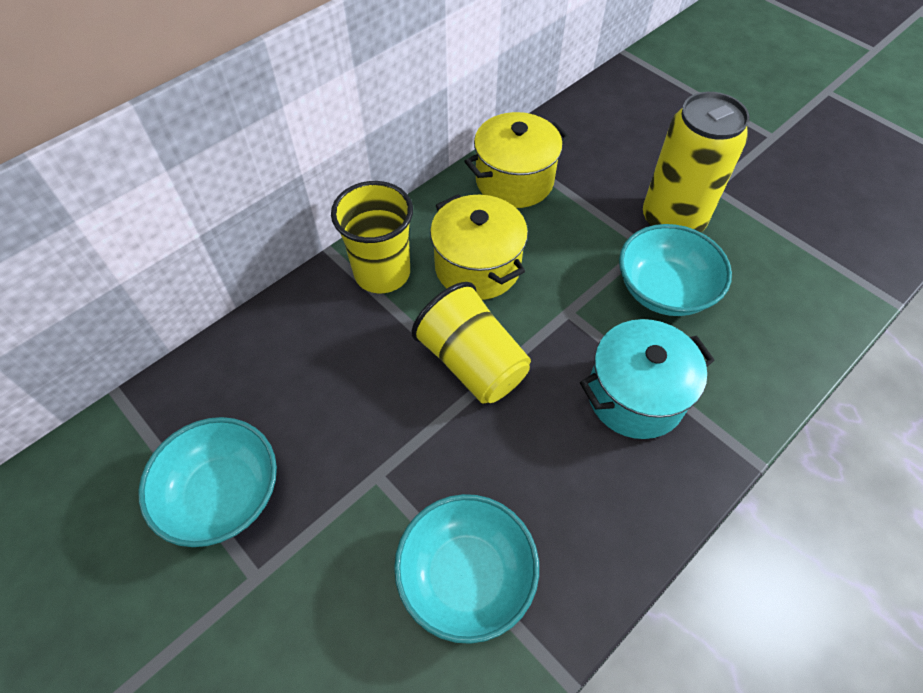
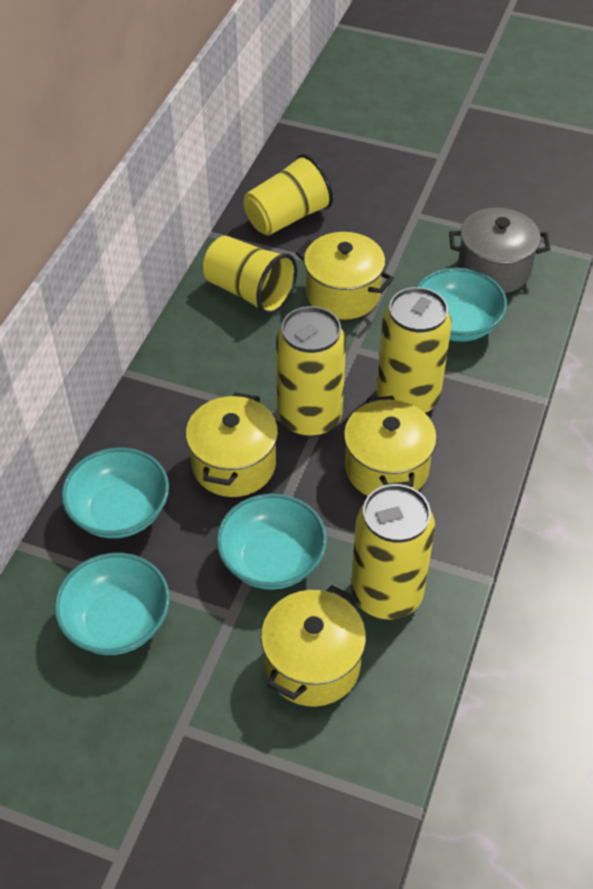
grey pot: none = 0 -> [449,208,550,293] = 1
turquoise bowl: [138,417,277,547] [394,494,539,644] [619,224,732,316] = 3 -> [54,553,170,655] [61,447,169,538] [216,494,327,590] [417,268,507,342] = 4
turquoise pot: [580,319,715,439] = 1 -> none = 0
yellow can: [643,92,750,232] = 1 -> [276,306,346,438] [351,484,435,619] [377,287,452,413] = 3
yellow pot: [430,194,528,300] [464,112,569,208] = 2 -> [186,392,278,497] [261,585,366,707] [296,232,394,320] [344,396,437,496] = 4

